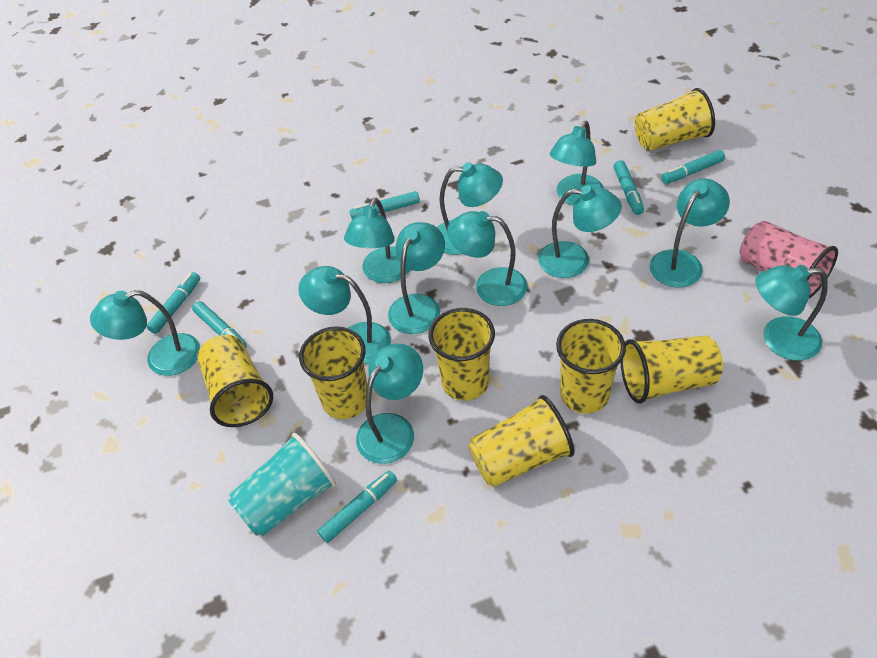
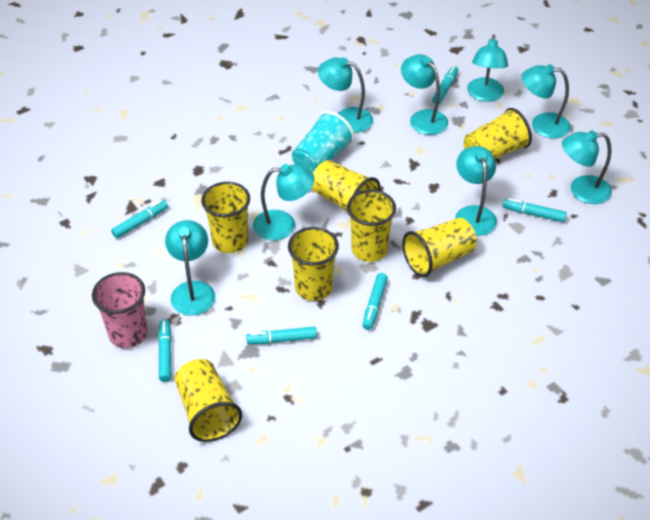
turquoise lamp: [90,290,200,376] [298,266,391,364] [344,198,410,283] [356,343,423,464] [388,222,445,334] [437,162,503,255] [447,211,527,306] [538,185,622,278] [550,121,604,205] [650,178,730,287] [756,265,828,361] = 11 -> [165,220,215,316] [253,164,314,240] [318,57,373,133] [401,54,448,135] [455,146,497,236] [467,34,508,102] [522,64,571,138] [562,130,612,204] = 8

